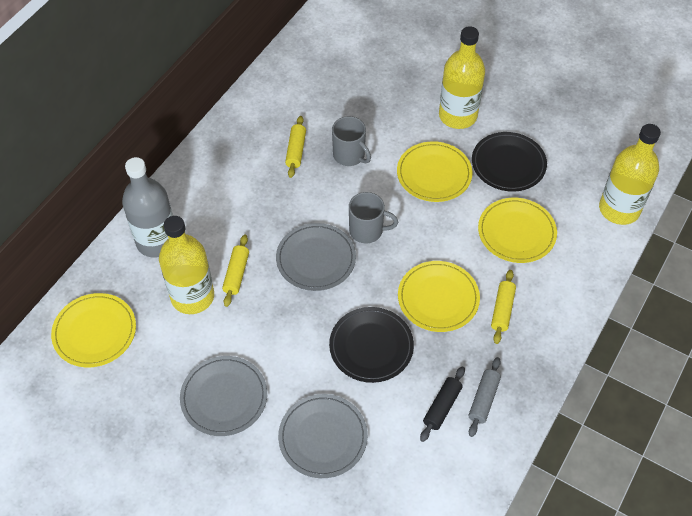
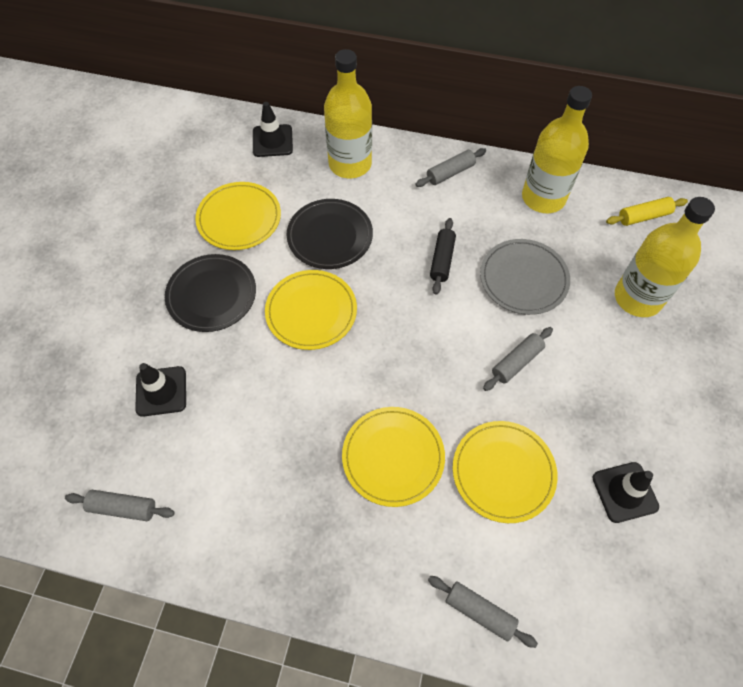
black traffic cone: none = 0 -> [135,363,186,417] [253,102,293,157] [592,462,659,523] = 3
grey bottle: [122,157,173,258] = 1 -> none = 0
grey mug: [332,116,371,166] [349,192,398,243] = 2 -> none = 0
grey plate: [180,356,267,436] [276,223,356,291] [278,394,368,478] = 3 -> [480,239,570,315] = 1
grey rolling pin: [469,357,501,437] = 1 -> [65,490,175,521] [415,148,486,187] [428,576,538,648] [483,327,553,391] = 4
yellow rolling pin: [222,235,249,307] [285,116,306,178] [491,270,516,344] = 3 -> [606,197,688,226] = 1

